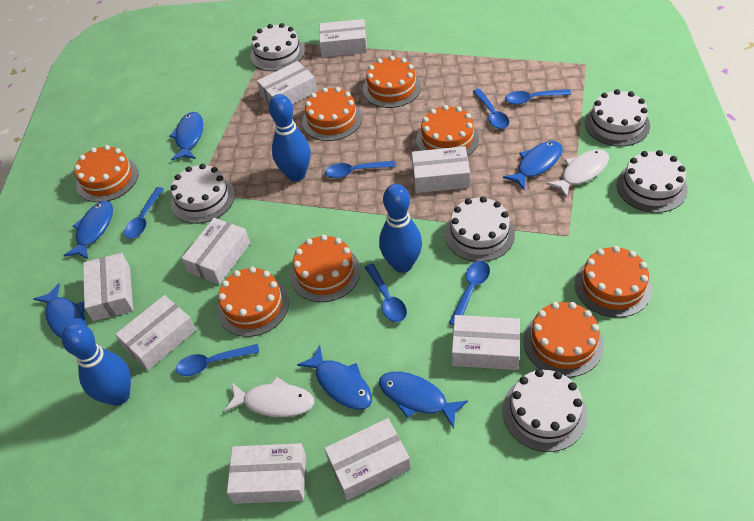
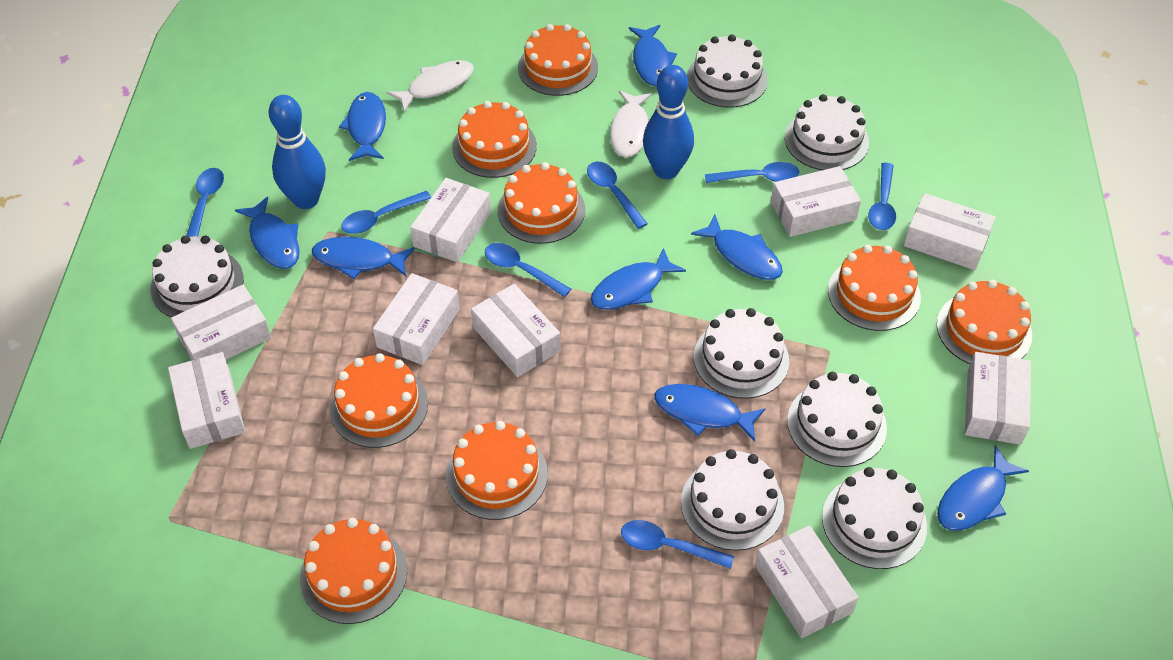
blue bowling pin: [62,323,131,406] [269,94,311,182] [379,184,422,273] = 3 -> [268,95,326,209] [643,65,694,179] = 2
blue fish: [33,283,86,339] [63,201,113,260] [169,112,203,161] [297,345,372,410] [379,372,468,429] [503,141,563,190] = 6 -> [235,196,299,269] [312,237,415,279] [339,92,386,161] [591,248,686,310] [629,25,677,86] [654,384,766,442] [691,215,783,280] [937,446,1029,531] = 8
white cake: [171,164,235,224] [250,23,305,71] [445,196,515,262] [503,369,587,452] [585,89,650,147] [617,150,688,213] = 6 -> [150,235,244,317] [681,449,784,551] [687,34,768,108] [694,308,789,399] [785,94,869,170] [787,372,887,467] [822,467,927,569] = 7

